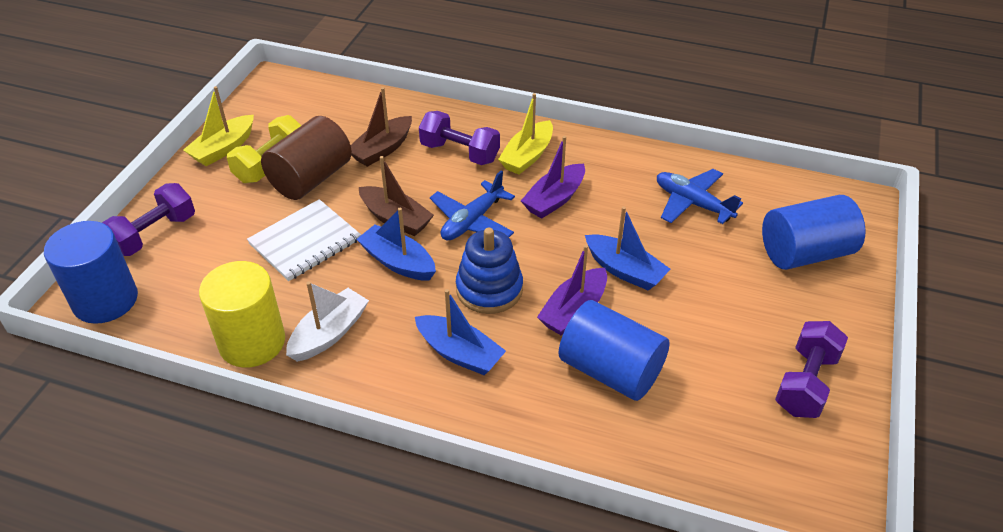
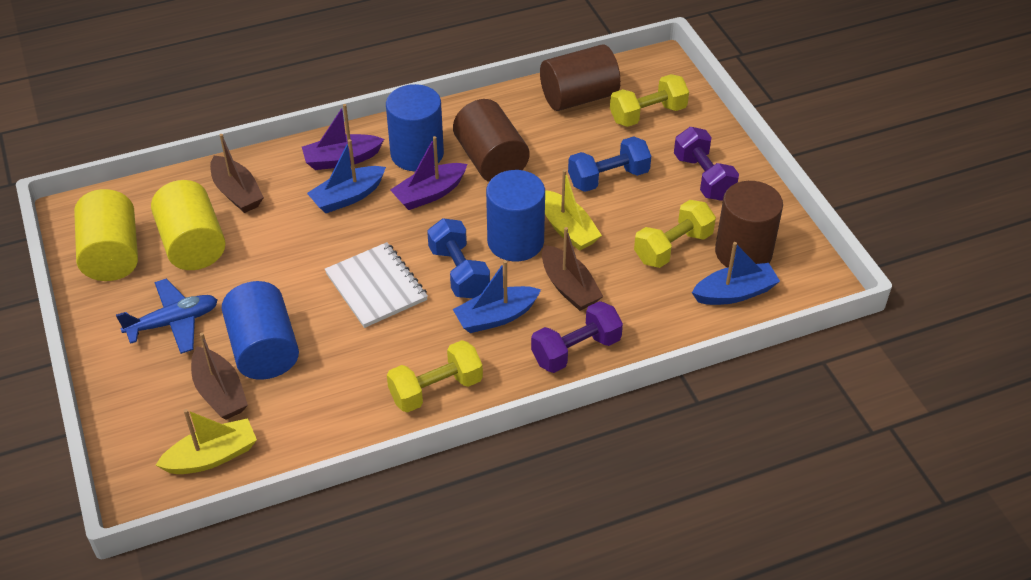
blue dumbbell: none = 0 -> [427,218,490,298] [568,136,651,192] = 2
blue plane: [430,170,515,240] [657,169,743,224] = 2 -> [116,278,218,354] = 1
blue stacking toy: [456,228,523,314] = 1 -> none = 0
brown boat: [351,87,412,167] [359,156,434,236] = 2 -> [191,333,248,420] [210,134,264,213] [542,227,604,311] = 3
brown cylinder: [261,116,352,200] = 1 -> [453,99,529,182] [540,44,621,111] [715,181,783,268] = 3
purple dumbbell: [102,183,195,256] [419,111,500,165] [775,321,848,418] = 3 -> [531,301,623,373] [674,127,739,201] = 2
white boat: [286,281,369,362] = 1 -> none = 0
yellow cylinder: [199,261,285,368] = 1 -> [74,189,138,281] [151,180,226,270] = 2
yellow dumbbell: [227,115,301,183] = 1 -> [387,340,483,413] [610,74,689,127] [634,200,716,268] = 3

